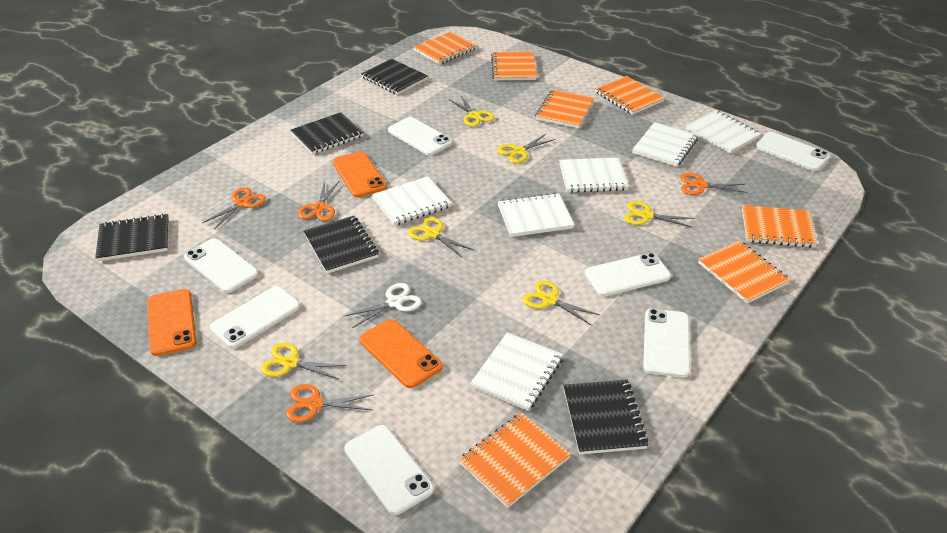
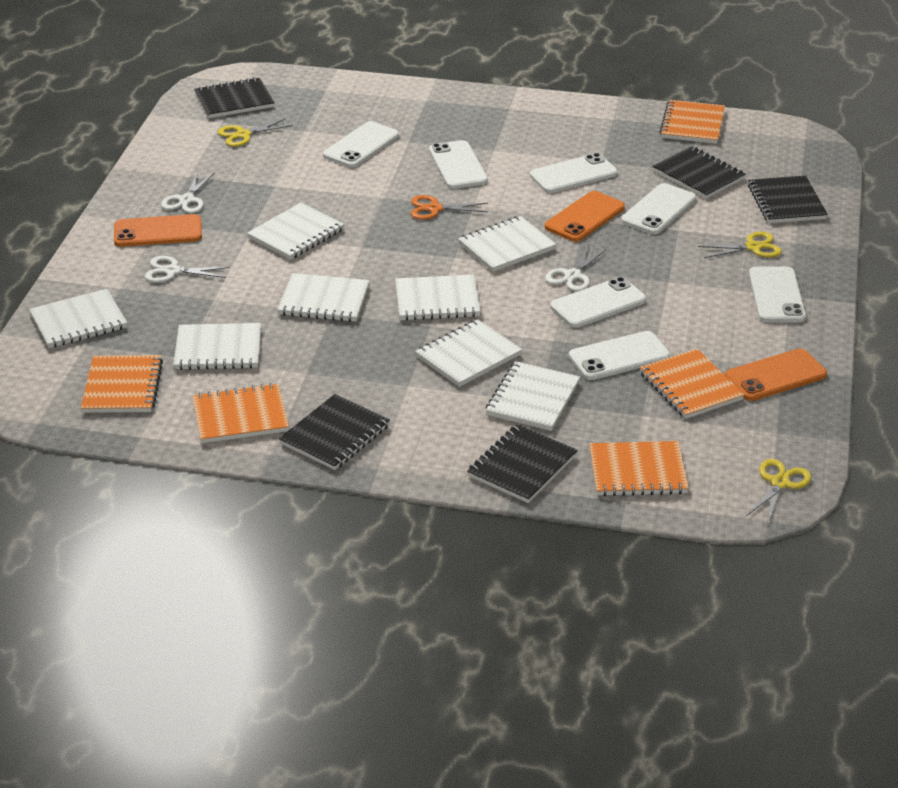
orange notebook: [413,32,477,64] [459,413,571,508] [491,52,537,80] [535,89,594,128] [595,76,664,115] [698,241,790,304] [742,205,817,248] = 7 -> [81,355,163,413] [192,383,289,443] [589,441,689,496] [640,349,745,419] [660,100,725,144] = 5
orange scissors: [202,187,266,229] [286,384,373,422] [298,180,340,221] [680,173,747,195] = 4 -> [411,195,488,220] = 1
white notebook: [372,176,452,226] [470,332,563,411] [498,193,575,237] [559,157,629,193] [632,122,698,167] [686,110,761,154] = 6 -> [29,289,127,348] [173,323,261,370] [247,202,344,260] [277,273,370,322] [395,274,481,321] [415,319,522,387] [458,216,557,272] [486,361,580,431] = 8
white scissors: [345,283,422,328] = 1 -> [145,256,230,283] [161,172,215,213] [545,245,606,291] = 3
yellow scissors: [261,343,346,379] [408,217,474,258] [449,95,495,127] [497,134,556,163] [523,281,600,325] [624,201,694,228] = 6 -> [218,119,293,147] [698,232,782,258] [746,459,811,523] = 3

